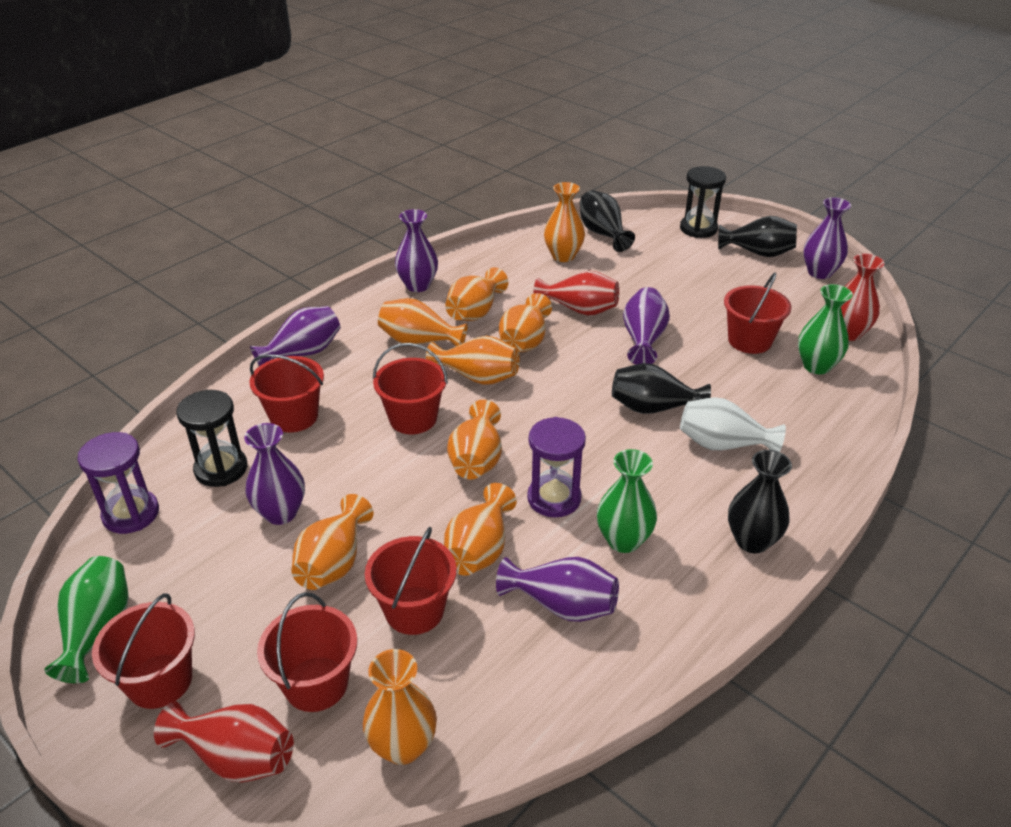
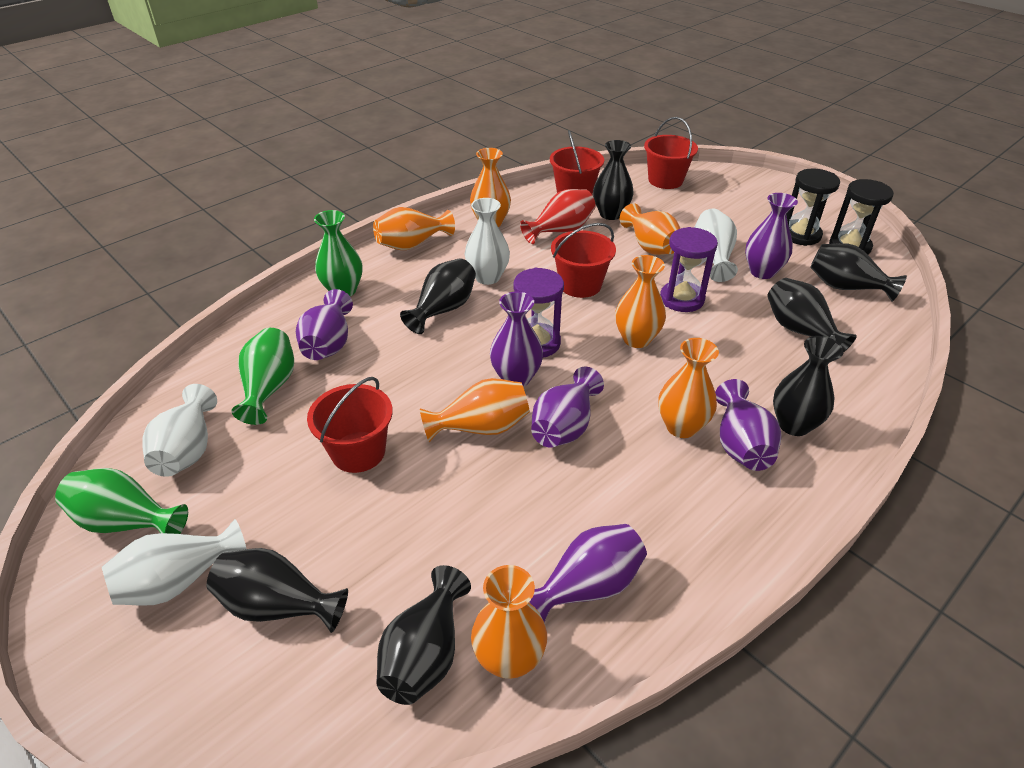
black vase: [580,190,635,252] [612,363,711,414] [718,216,797,257] [728,450,792,553] = 4 -> [207,548,348,633] [376,565,471,705] [400,258,476,334] [593,140,634,220] [767,278,857,353] [773,336,844,436] [810,243,907,302] = 7
orange vase: [291,494,373,590] [363,649,437,765] [378,298,468,347] [426,336,520,385] [444,483,517,576] [445,267,508,321] [447,400,502,480] [499,293,552,352] [544,182,585,262] = 9 -> [373,207,455,250] [420,378,530,442] [470,148,511,227] [471,565,547,679] [615,255,666,348] [620,203,680,255] [658,338,719,438] = 7
red bucket: [92,593,195,709] [249,354,324,433] [257,592,357,712] [365,527,457,635] [373,343,448,434] [724,272,791,354] = 6 -> [307,377,393,473] [550,130,604,194] [551,223,616,298] [644,117,698,189] = 4
red vase: [154,702,294,783] [534,270,619,316] [841,254,885,341] = 3 -> [520,189,596,244] = 1
white vase: [680,397,786,452] = 1 -> [102,519,247,606] [142,384,217,477] [465,198,510,285] [694,209,738,282] = 4

